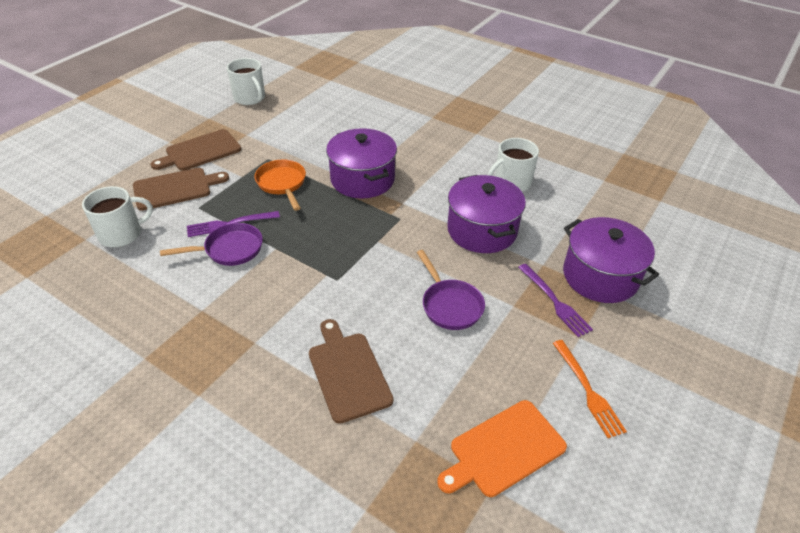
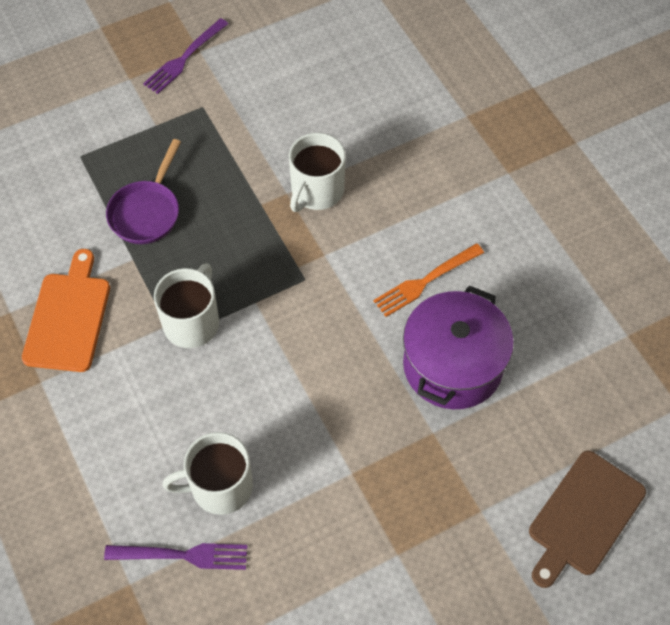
brown cutting board: [133,168,229,211] [151,129,241,171] [309,319,393,424] = 3 -> [529,451,646,588] = 1
orange pan: [255,159,306,211] = 1 -> none = 0
purple pan: [160,223,263,266] [417,250,485,330] = 2 -> [106,139,181,244] = 1
purple pot: [326,128,397,198] [447,175,526,253] [563,217,659,303] = 3 -> [403,286,514,409] = 1

